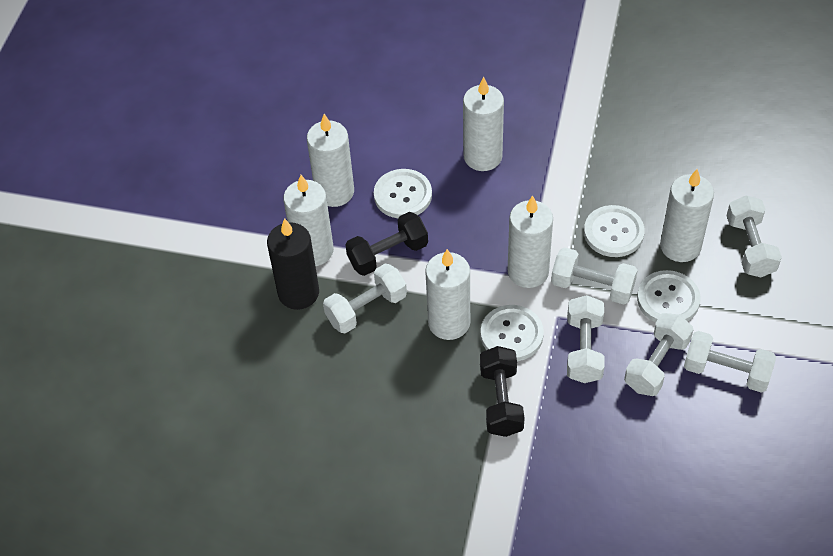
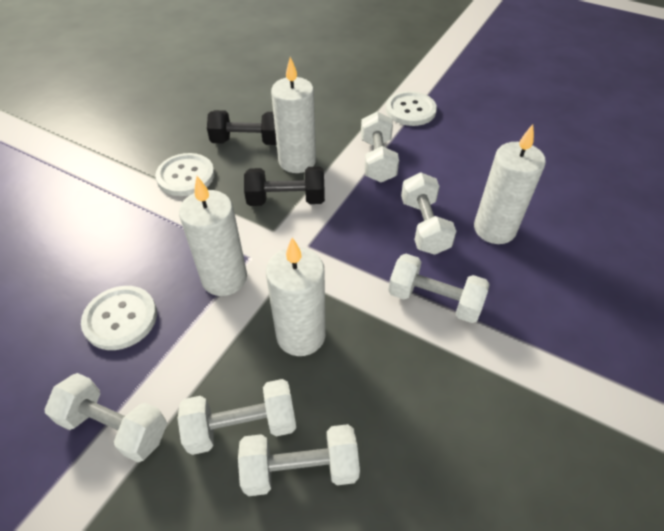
black candle: [267,218,319,310] = 1 -> none = 0
white button: [374,169,432,218] [481,305,544,361] [584,205,645,257] [637,270,701,323] = 4 -> [81,286,157,350] [155,153,215,196] [386,91,437,126] = 3
white candle: [283,175,334,266] [307,114,354,207] [425,249,470,340] [463,77,504,171] [508,195,553,288] [660,169,714,262] = 6 -> [179,176,247,296] [266,237,326,356] [271,57,316,173] [474,124,546,244] = 4

